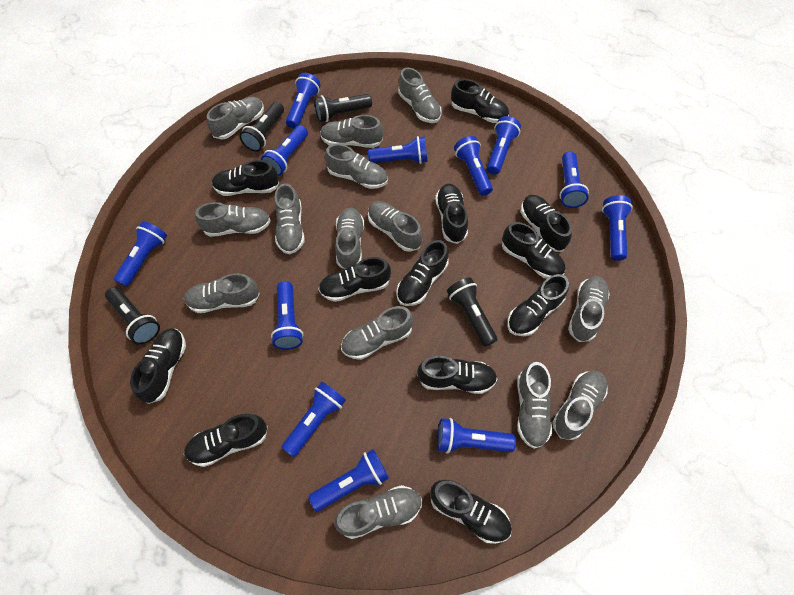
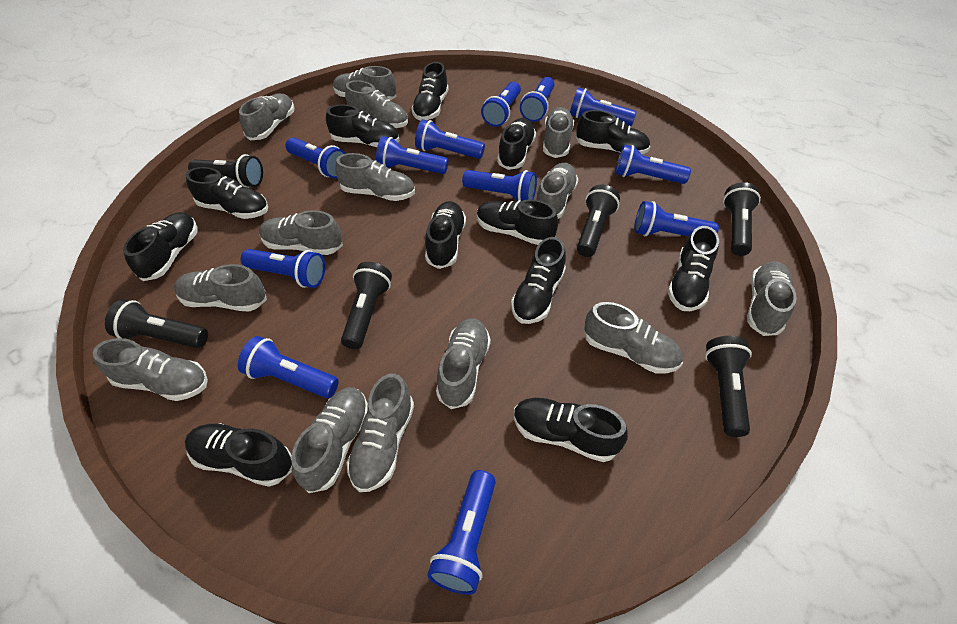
black flashlight: [105,287,160,345] [239,102,284,152] [314,94,372,122] [447,277,497,347] = 4 -> [105,299,208,348] [188,154,263,188] [341,262,392,349] [577,185,620,257] [705,336,752,437] [723,182,761,256] = 6

